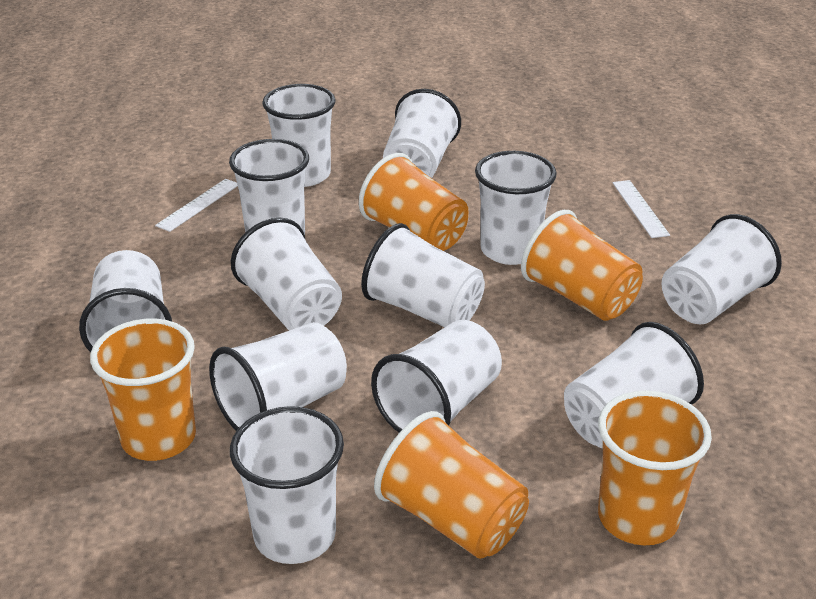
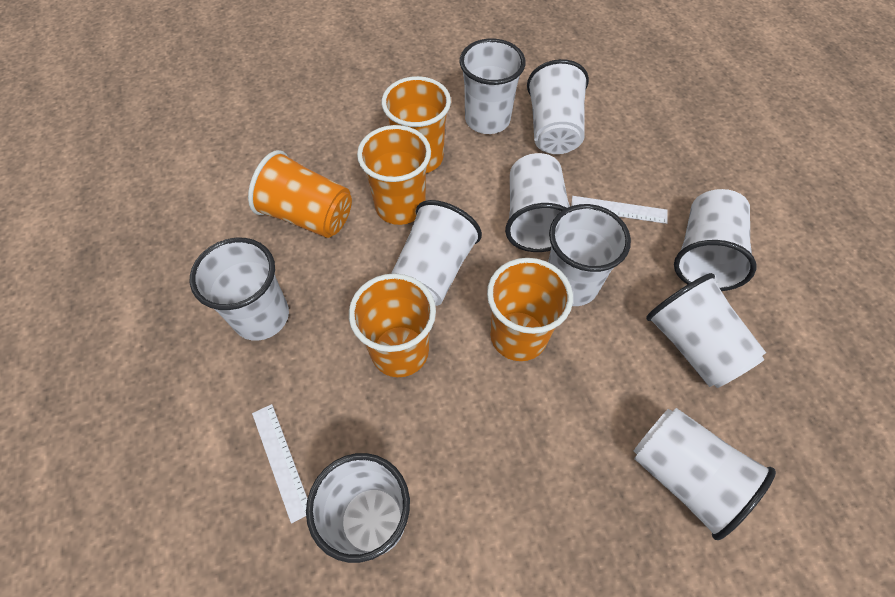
white cup: [79,250,172,353] [209,322,347,431] [229,139,309,235] [230,406,344,564] [231,218,342,330] [262,84,336,187] [361,223,485,327] [371,320,502,433] [383,89,461,178] [475,151,557,265] [564,322,704,448] [661,214,782,325] = 12 -> [190,238,289,341] [306,453,410,563] [391,200,482,306] [460,38,526,134] [505,153,570,252] [527,59,589,154] [548,204,631,306] [634,408,776,540] [646,273,766,388] [674,189,756,291] = 10

